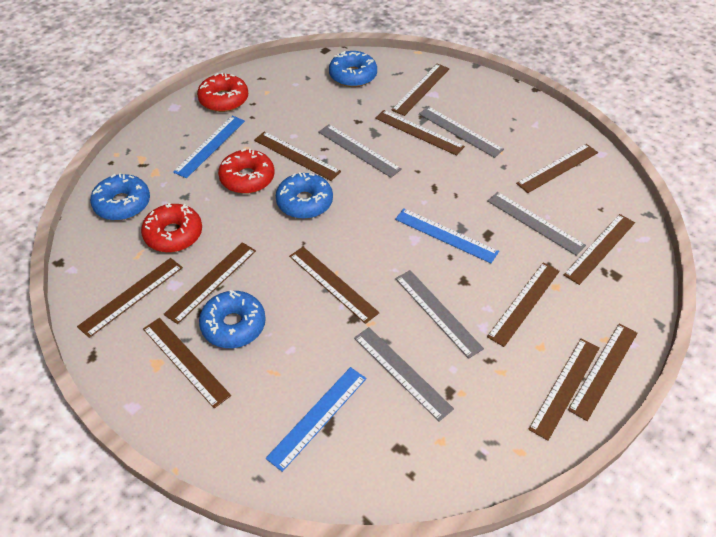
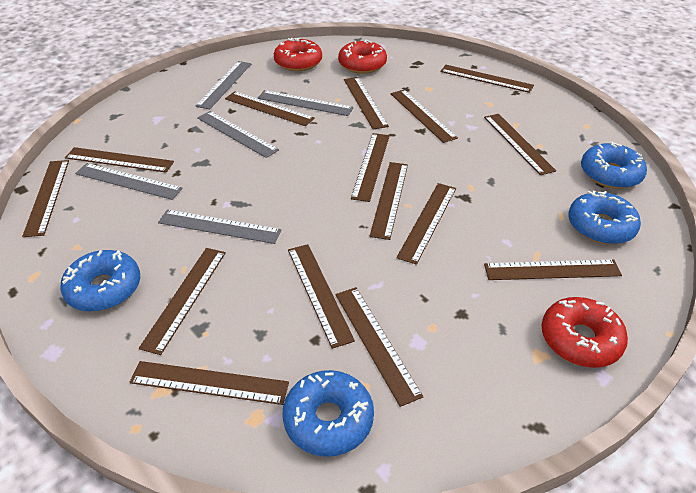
blue ruler: [173,116,245,178] [266,367,366,472] [395,208,499,263] = 3 -> none = 0
brown ruler: [77,258,183,338] [143,318,231,408] [163,242,256,324] [254,131,341,181] [289,247,379,324] [375,110,465,156] [392,64,450,116] [487,262,560,347] [516,144,598,193] [528,338,600,441] [564,214,635,285] [568,324,638,421] = 12 -> [22,160,69,237] [65,147,174,173] [129,361,289,405] [139,248,226,355] [225,91,315,126] [288,244,355,349] [336,287,423,407] [344,77,389,130] [351,133,390,202] [370,162,408,240] [391,90,458,143] [396,183,456,265] [440,65,534,93] [484,114,556,175] [484,259,622,280] = 15

